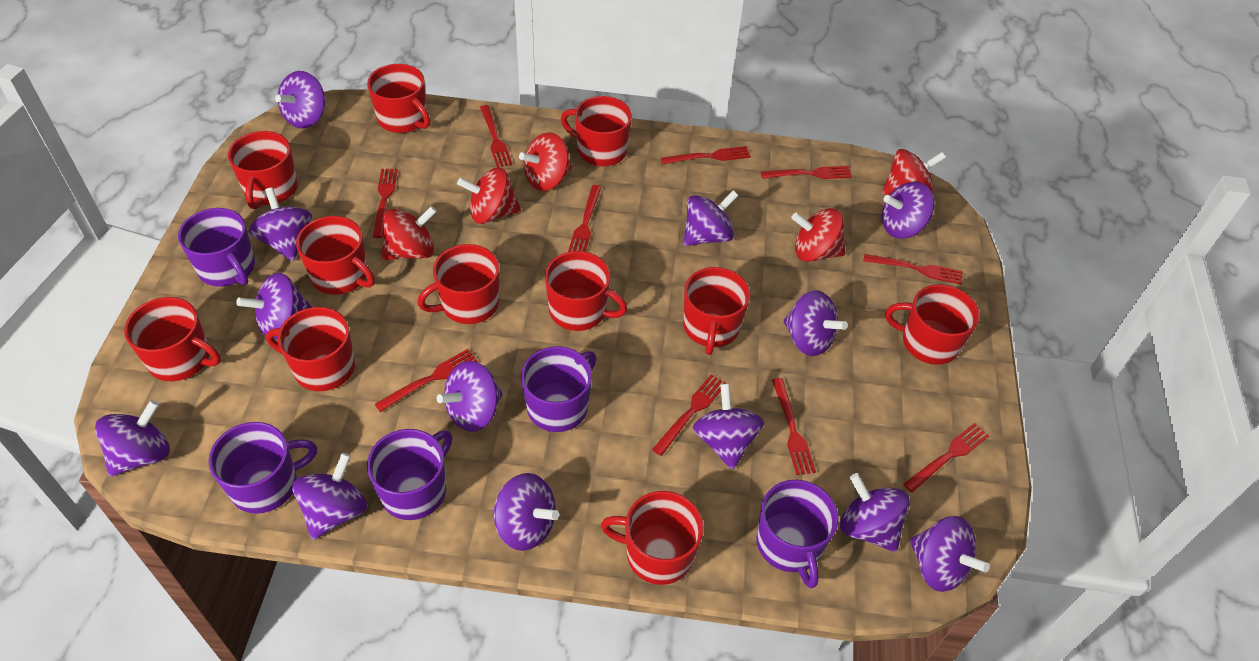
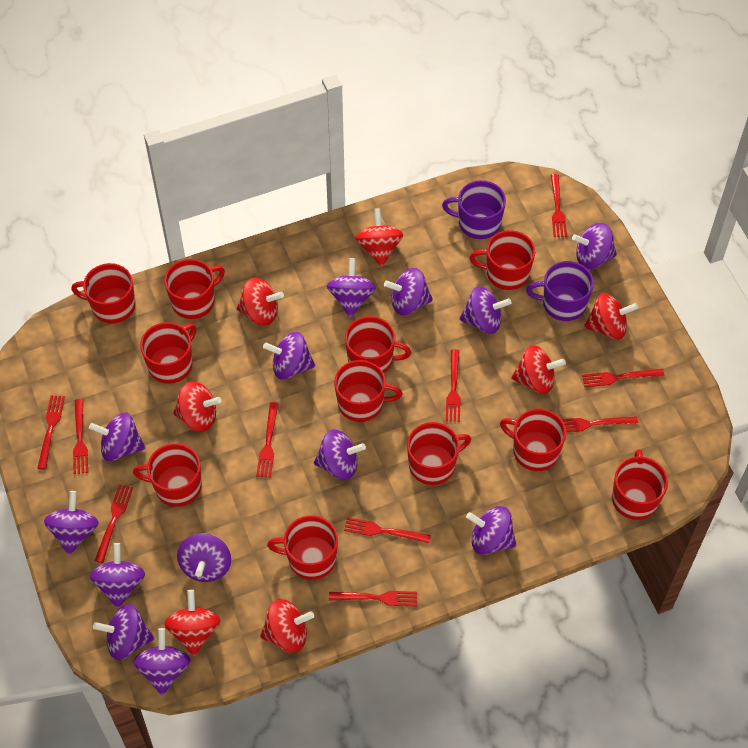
purple mug: [178,208,255,287] [208,422,317,514] [367,429,452,520] [521,346,596,432] [756,480,838,588] = 5 -> [442,180,506,239] [526,261,594,321] = 2
red spinning top: [382,206,437,260] [457,168,521,224] [519,132,572,191] [791,208,846,262] [882,149,946,195] = 5 -> [164,590,220,656] [173,381,221,432] [237,278,284,326] [260,599,314,653] [355,208,403,267] [511,345,566,394] [584,293,638,340] = 7

